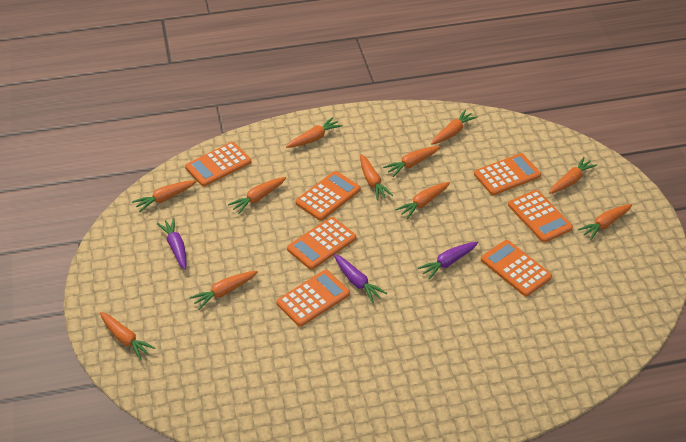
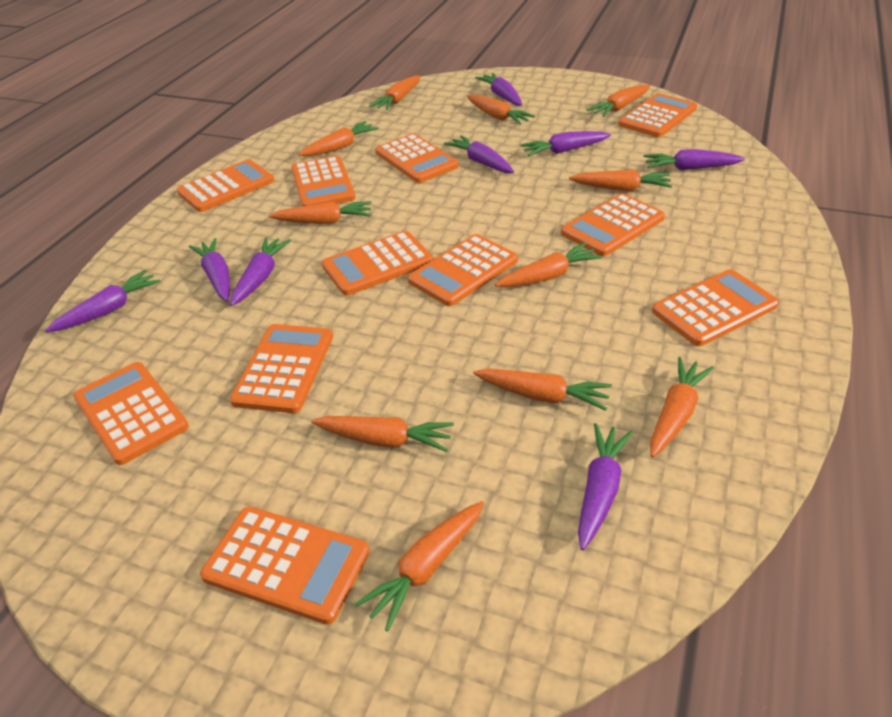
orange calculator: [185,142,251,187] [276,270,350,327] [287,217,357,270] [295,171,361,221] [474,153,541,195] [481,240,552,296] [508,190,573,243] = 7 -> [73,362,189,465] [177,159,274,212] [200,506,370,625] [230,324,333,413] [291,156,356,206] [322,231,433,295] [375,133,459,183] [408,234,518,306] [561,193,665,256] [618,93,697,137] [652,269,779,346] = 11
purple carrot: [157,218,187,270] [334,254,387,303] [418,242,478,280] = 3 -> [45,270,161,333] [189,238,230,302] [230,237,291,306] [444,135,514,173] [475,73,522,106] [520,131,611,156] [578,423,633,550] [643,149,745,170] = 8

